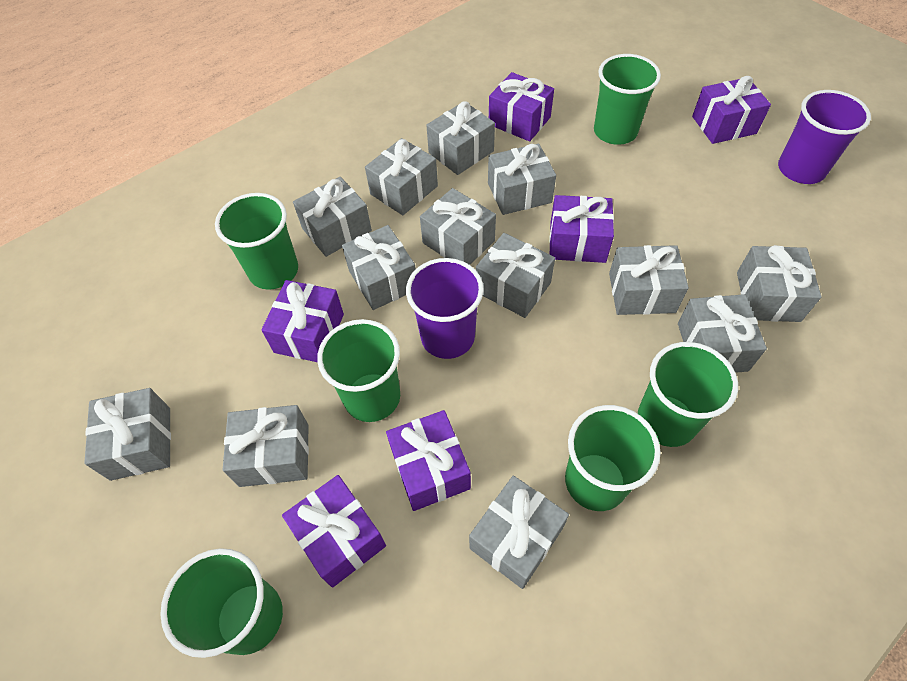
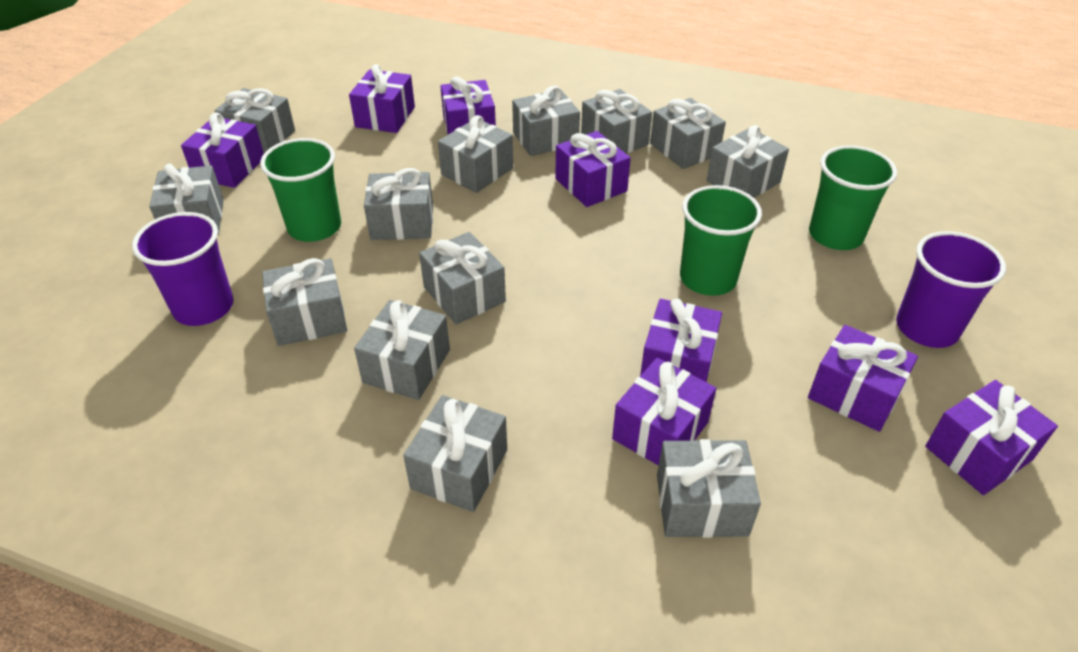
green cup: [160,548,283,658] [215,193,298,290] [317,319,400,422] [565,405,661,511] [594,54,661,145] [638,342,738,447] = 6 -> [260,138,341,242] [680,185,762,296] [809,145,897,250] = 3
purple gift: [261,280,344,362] [282,475,386,588] [386,410,471,511] [489,72,554,142] [549,195,614,263] [692,76,771,144] = 6 -> [181,112,264,188] [349,64,415,133] [441,76,496,134] [555,131,631,207] [612,358,717,466] [640,299,722,382] [808,325,918,432] [925,380,1058,495] = 8

